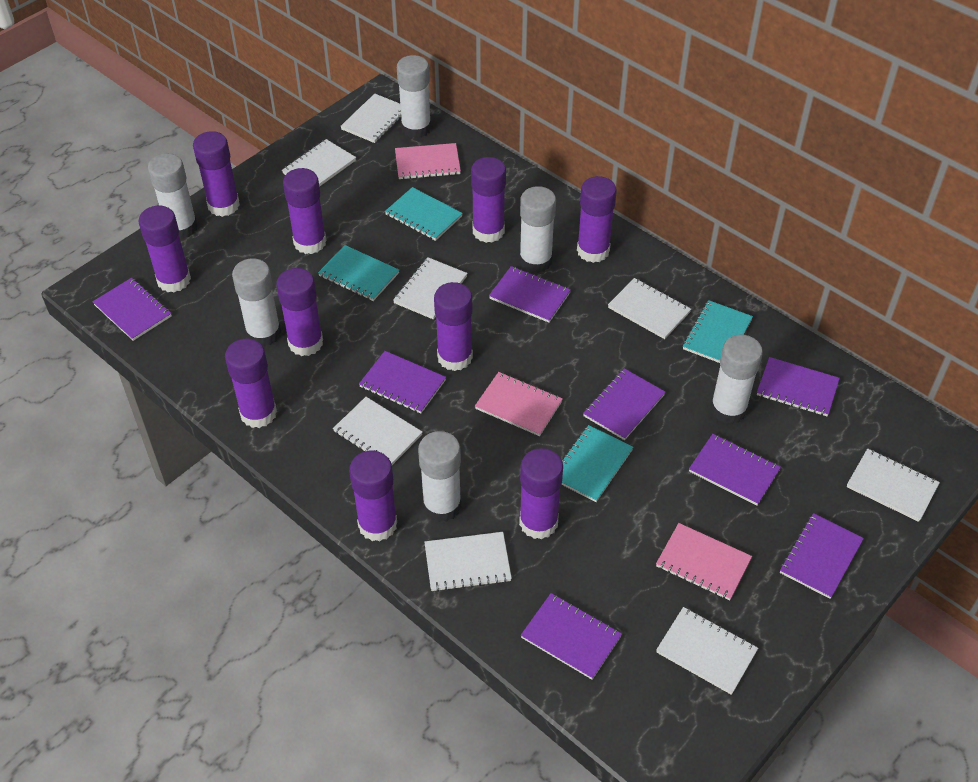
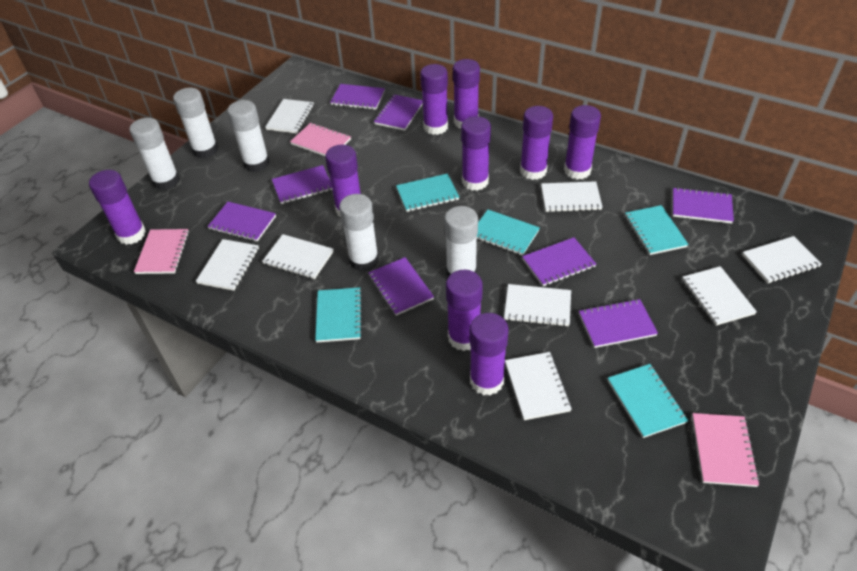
purple glue stick: [139,206,191,292] [193,131,240,217] [225,339,277,428] [276,268,323,356] [283,168,326,254] [349,451,397,542] [434,282,473,371] [471,157,506,243] [519,448,563,539] [577,176,617,263] = 10 -> [89,170,146,245] [325,145,361,217] [420,64,448,135] [446,270,483,351] [453,59,480,128] [461,116,491,191] [470,313,509,396] [520,106,553,180] [564,105,601,180] = 9
turquoise notebook: [318,245,399,301] [385,187,463,241] [561,425,633,502] [683,300,753,363] = 4 -> [315,287,362,342] [396,174,459,212] [477,210,540,256] [608,364,688,438] [625,205,689,255] = 5
white glue stick: [148,153,198,239] [232,258,281,347] [397,55,431,138] [418,431,461,522] [519,186,556,273] [710,335,763,424] = 6 -> [129,118,180,190] [173,88,218,158] [227,100,270,172] [339,194,379,272] [444,206,478,277] = 5

